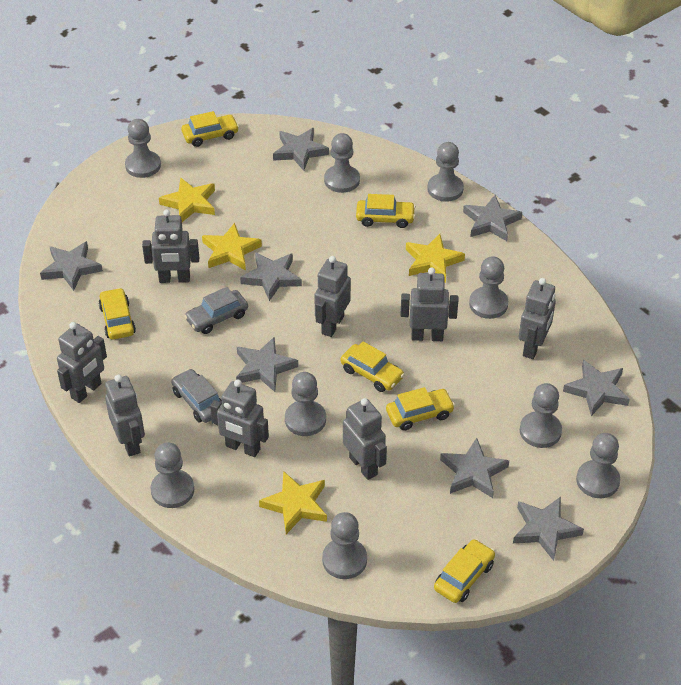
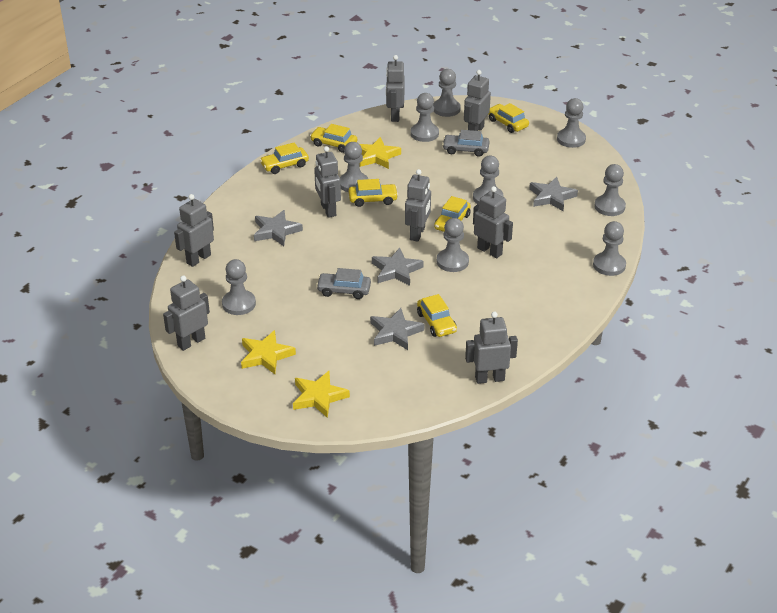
grey star: [40,241,103,291] [236,337,298,392] [240,252,302,301] [273,128,329,171] [440,438,509,498] [463,195,522,241] [513,497,584,561] [563,360,630,416] = 8 -> [254,210,303,246] [370,308,424,350] [372,248,424,286] [529,177,578,211] = 4
yellow star: [159,177,215,222] [202,223,262,271] [259,471,327,534] [406,234,465,283] = 4 -> [241,330,296,374] [293,371,350,418] [360,137,401,169] = 3

